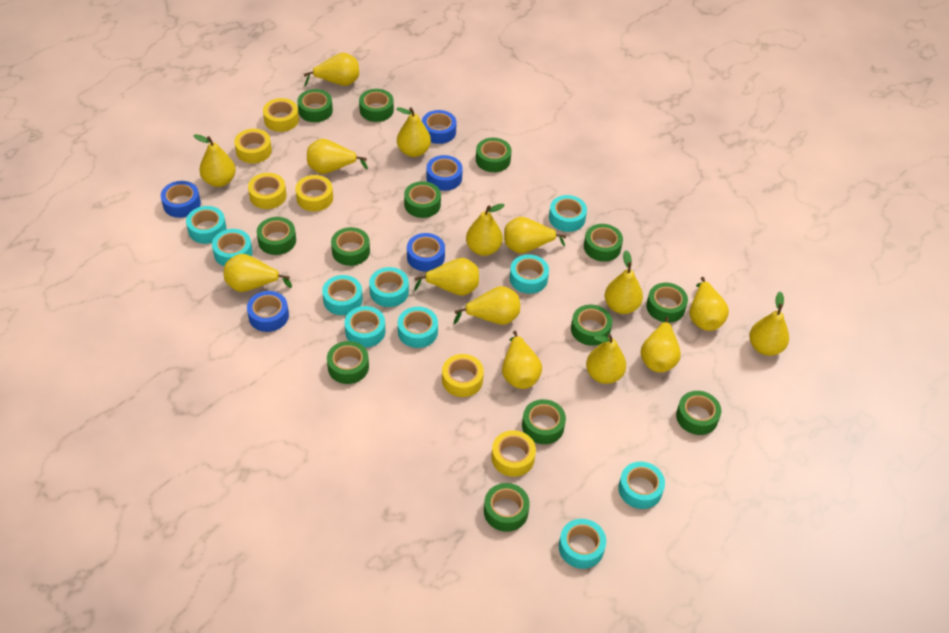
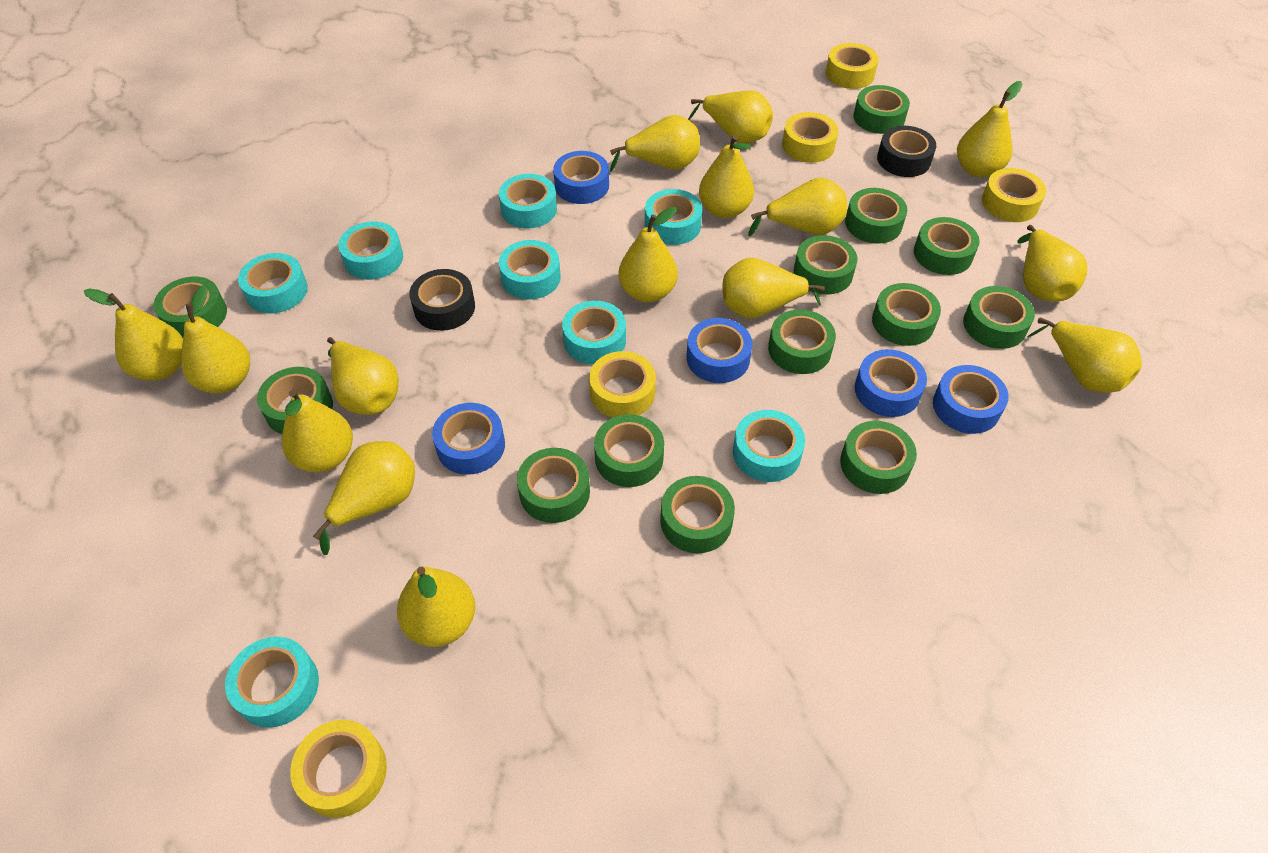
black tape: none = 0 -> [409,269,475,331] [877,126,936,177] = 2
turquoise tape: [186,206,226,244] [212,229,253,266] [322,275,363,315] [345,306,385,348] [369,267,409,307] [398,307,438,348] [510,254,549,294] [549,195,587,232] [559,519,606,569] [618,462,665,509] = 10 -> [225,637,319,728] [238,253,308,313] [338,221,403,280] [499,174,557,229] [499,240,561,299] [562,301,626,365] [645,189,702,245] [733,410,805,482] = 8
yellow tape: [234,129,272,163] [248,173,286,209] [263,98,299,132] [295,175,333,211] [442,354,484,397] [491,430,536,477] = 6 -> [290,720,387,818] [589,351,656,418] [782,112,838,163] [826,43,879,89] [982,168,1046,222] = 5

